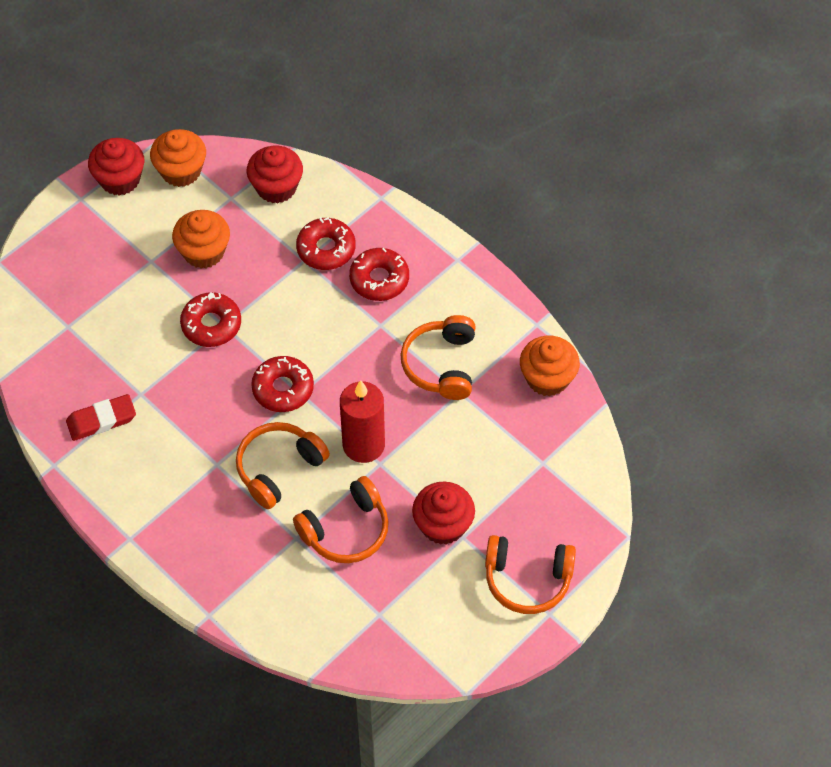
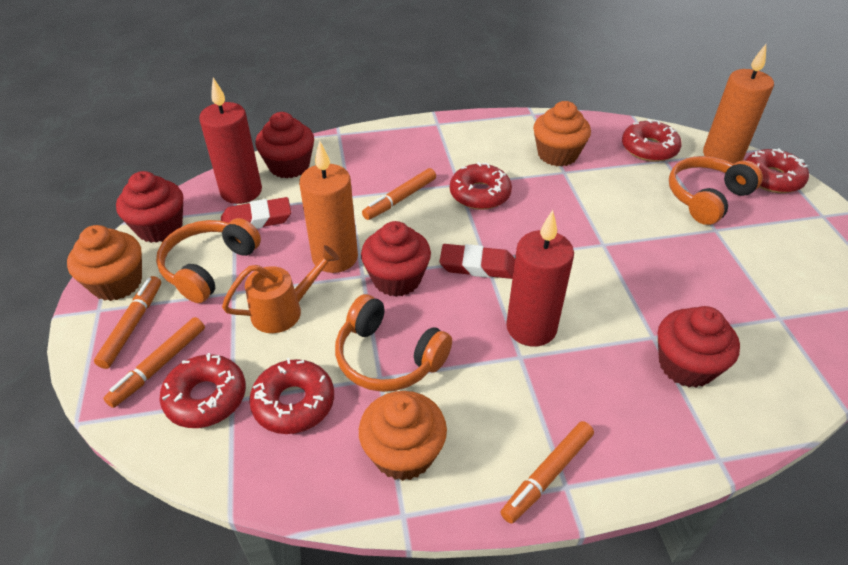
orange candle: none = 0 -> [299,141,358,273] [703,44,774,164] = 2
orange headphones: [236,422,330,509] [293,476,389,563] [400,315,475,400] [485,535,576,614] = 4 -> [156,218,261,303] [335,294,452,392] [669,156,763,225] = 3
orange marker: none = 0 -> [94,276,161,369] [103,317,205,408] [362,168,436,220] [500,421,594,524] = 4
orange watering can: none = 0 -> [222,245,340,333] = 1
red candle: [340,380,385,463] = 1 -> [199,78,262,204] [506,210,574,347] = 2
red cupcake: [88,138,144,196] [246,146,303,204] [412,482,475,545] = 3 -> [116,171,183,243] [256,112,314,178] [361,221,431,297] [658,306,740,388] = 4
red donut: [180,292,241,347] [251,356,314,412] [296,217,356,270] [349,248,409,301] = 4 -> [160,353,246,428] [249,358,334,434] [450,162,512,210] [622,119,682,162] [745,148,809,193] = 5
red eraser: [66,394,136,441] = 1 -> [221,197,291,229] [439,244,515,279] = 2

